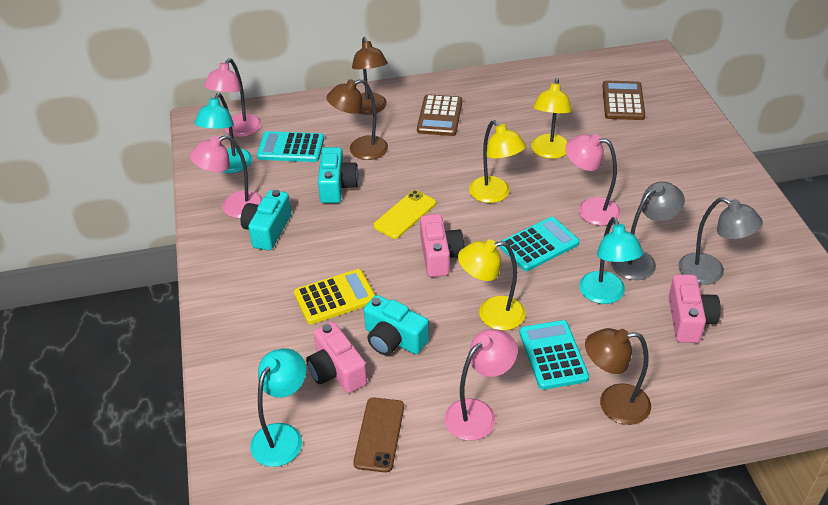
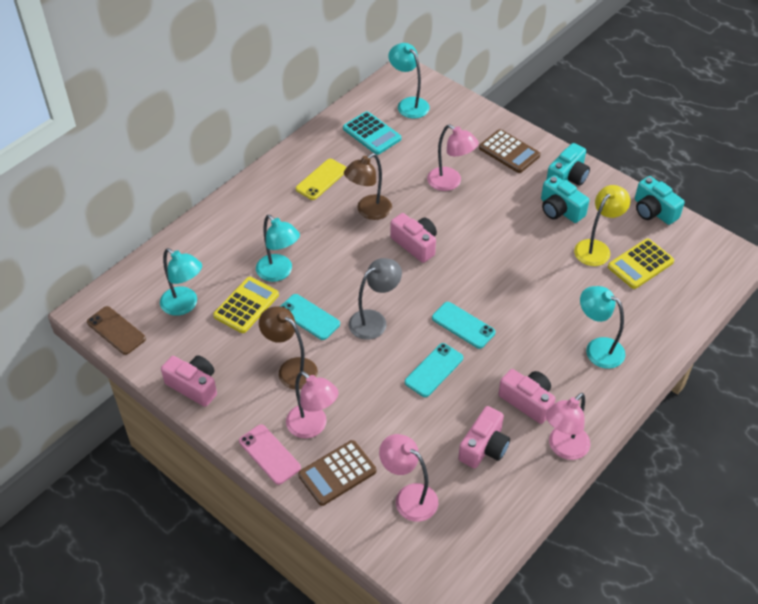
brown lamp: [326,79,388,160] [352,37,388,115] [585,328,651,425] = 3 -> [259,306,318,390] [344,153,392,220] = 2
grey lamp: [611,181,685,280] [678,197,763,285] = 2 -> [349,258,402,340] = 1
pink camera: [306,322,367,393] [420,214,464,277] [668,274,721,343] = 3 -> [161,356,217,407] [390,213,437,263] [458,406,510,469] [498,369,556,424] = 4
pink phone: none = 0 -> [239,424,301,485] = 1
turquoise calculator: [257,131,324,162] [499,217,579,271] [519,320,589,390] = 3 -> [343,111,401,155] = 1
turquoise lamp: [194,93,252,173] [250,348,306,467] [579,217,643,304] = 3 -> [160,248,202,316] [256,215,300,282] [388,43,430,119] [580,286,625,369] = 4
turquoise phone: none = 0 -> [280,294,340,340] [405,343,463,397] [432,302,495,349] = 3
yellow calculator: [294,269,375,324] = 1 -> [213,277,279,333] [608,239,674,289] = 2
yellow lamp: [458,239,526,330] [469,120,526,203] [531,78,572,159] = 3 -> [574,185,630,266] = 1

